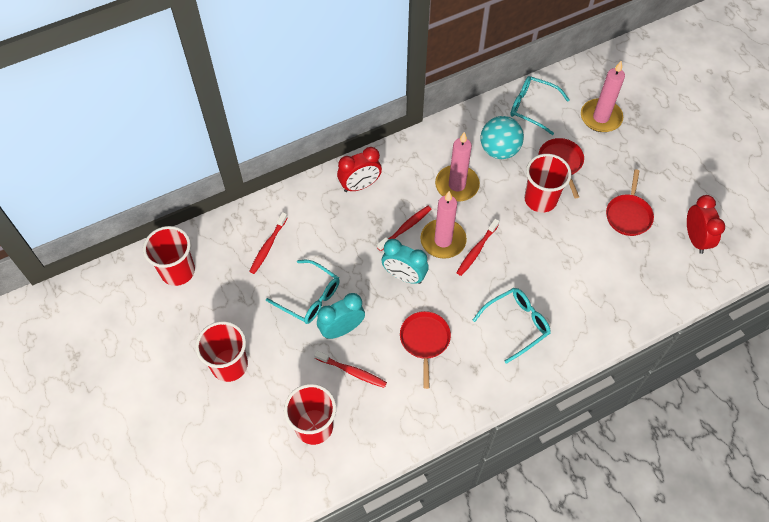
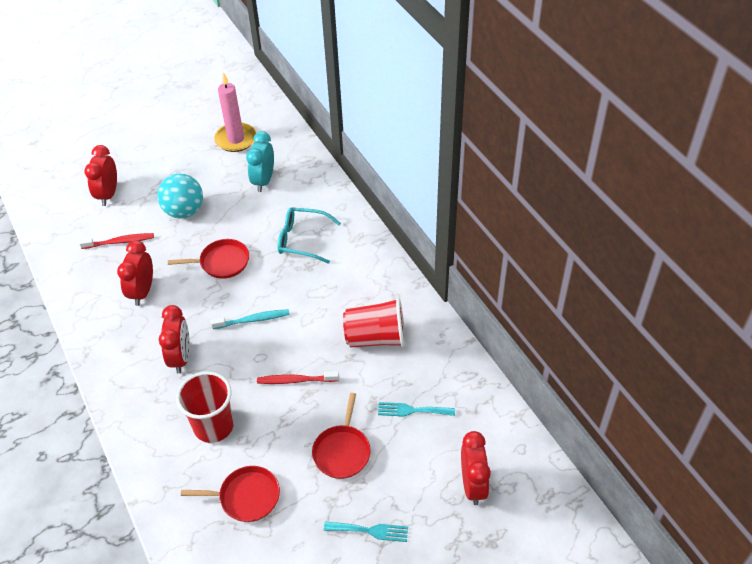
pink candle: [420,191,467,259] [435,132,480,202] [581,60,625,132] = 3 -> [214,72,256,152] = 1
red clock: [337,147,382,192] [687,195,725,254] = 2 -> [84,145,117,206] [117,240,153,306] [159,305,190,374] [461,431,491,505] = 4
red cup: [143,226,195,286] [195,321,248,382] [284,384,336,445] [524,154,571,212] = 4 -> [176,371,234,443] [343,298,405,347] = 2
red toothbrush: [249,212,288,274] [314,351,387,388] [377,206,431,251] [457,219,499,276] = 4 -> [79,233,154,249] [257,371,339,384] = 2
turquoise clock: [317,293,365,339] [382,239,429,284] = 2 -> [246,131,274,192] = 1
turquoise fork: none = 0 -> [324,522,408,542] [378,402,455,417] = 2
turquoise glasses: [266,260,340,324] [473,288,551,364] [510,76,570,135] = 3 -> [278,207,341,264] = 1
turquoise toothbrush: none = 0 -> [211,309,290,329] = 1

